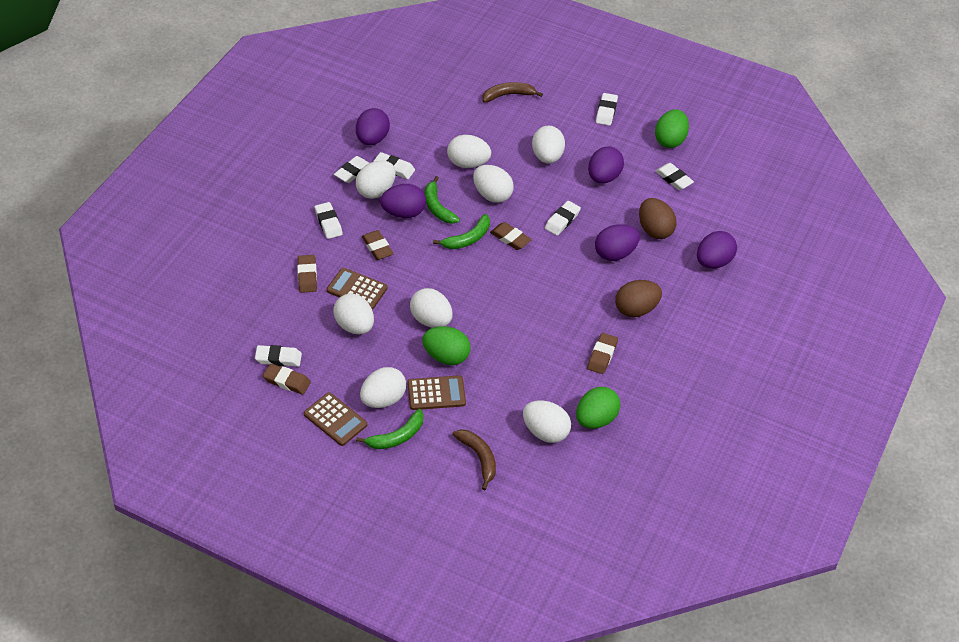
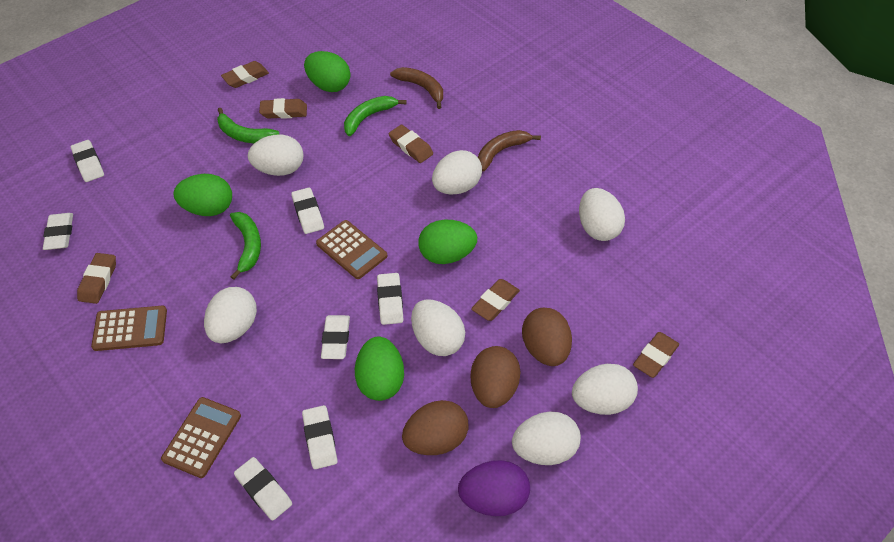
brown egg: [615,280,662,317] [639,198,676,239] = 2 -> [402,400,468,455] [471,346,521,408] [522,307,572,366] = 3
brown eraser: [263,363,311,394] [297,255,317,293] [362,230,394,260] [490,222,532,250] [587,333,618,374] = 5 -> [77,253,116,304] [221,61,269,88] [259,98,307,119] [388,124,433,163] [471,279,520,321] [633,332,679,378] = 6
green egg: [422,326,471,365] [576,387,620,428] [655,109,689,148] = 3 -> [174,174,232,216] [304,51,351,92] [355,336,404,401] [418,220,477,264] = 4
purple egg: [356,108,390,145] [380,184,426,218] [588,147,624,183] [595,224,640,261] [697,231,737,268] = 5 -> [458,460,530,516] = 1
white egg: [333,293,374,335] [356,160,396,199] [360,367,406,408] [410,288,453,328] [447,135,491,168] [473,165,514,203] [523,401,571,443] [532,126,565,164] = 8 -> [204,287,257,343] [248,134,304,176] [411,299,465,356] [432,150,482,195] [512,411,581,465] [572,364,638,415] [579,188,625,241] = 7

